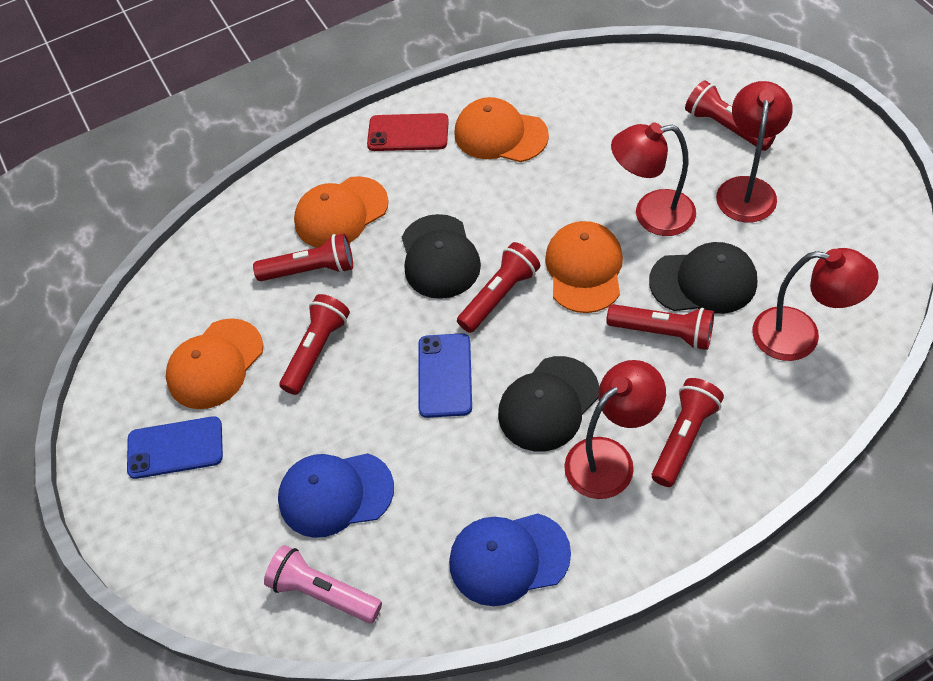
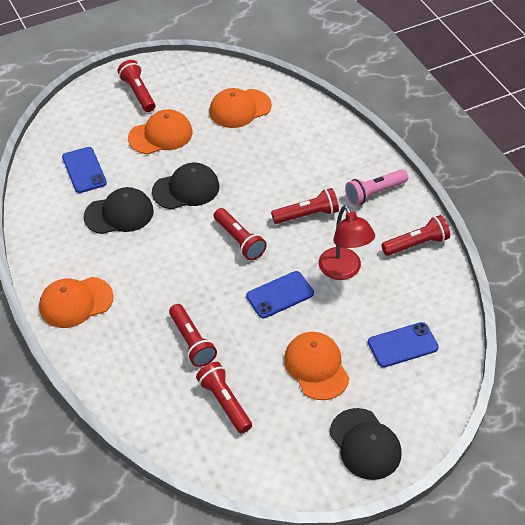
blue cap: [278,453,394,538] [449,513,571,606] = 2 -> none = 0
blue phone: [127,416,223,479] [419,333,472,418] = 2 -> [62,147,107,193] [246,271,314,318] [368,322,439,368] = 3
red lamp: [564,360,666,499] [611,123,696,236] [716,81,793,222] [752,248,879,361] = 4 -> [319,205,375,280] = 1
red phone: [367,113,449,151] = 1 -> none = 0

